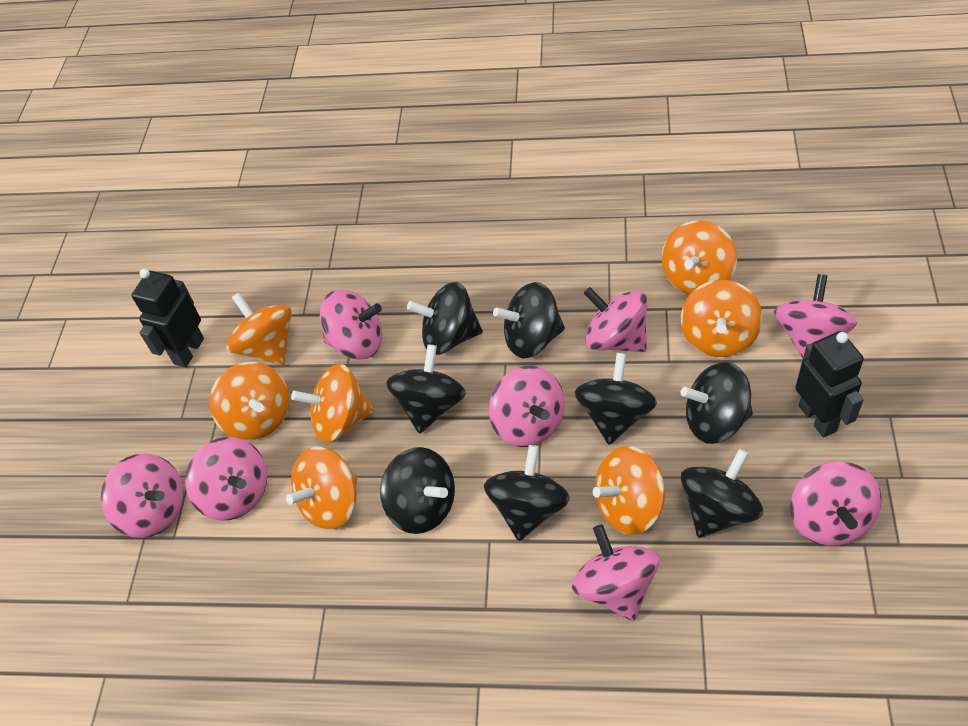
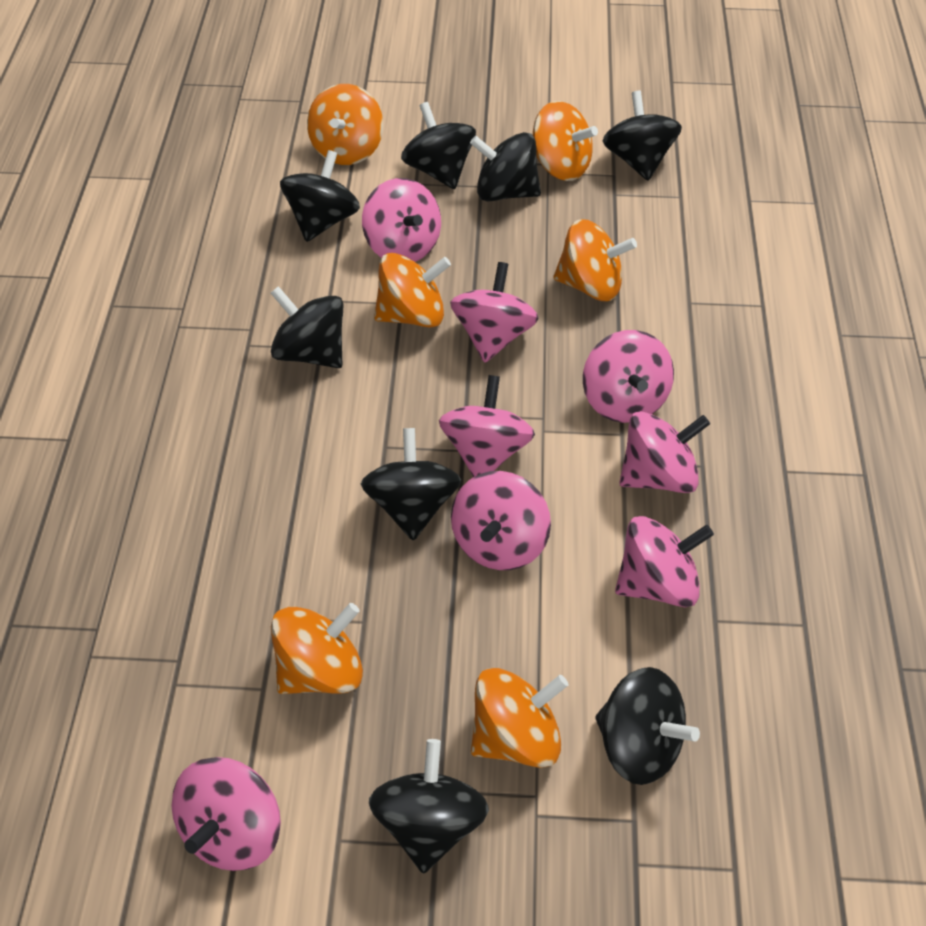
black robot: [131,268,204,367] [795,331,864,438] = 2 -> none = 0
orange spinning top: [210,362,289,440] [226,293,292,365] [286,447,358,530] [291,364,374,443] [593,446,665,535] [662,221,737,295] [681,280,762,357] = 7 -> [271,603,363,694] [307,84,383,165] [374,253,451,327] [471,668,568,768] [533,101,598,181] [553,219,637,301] = 6

